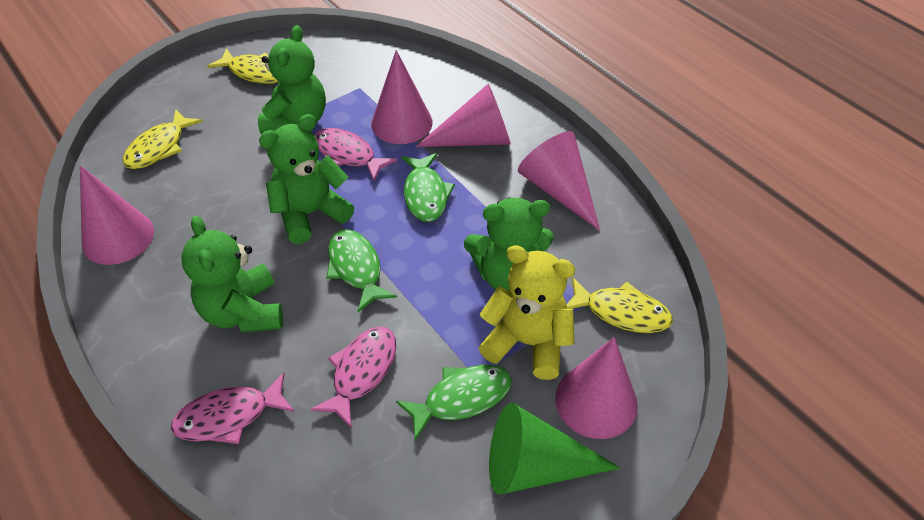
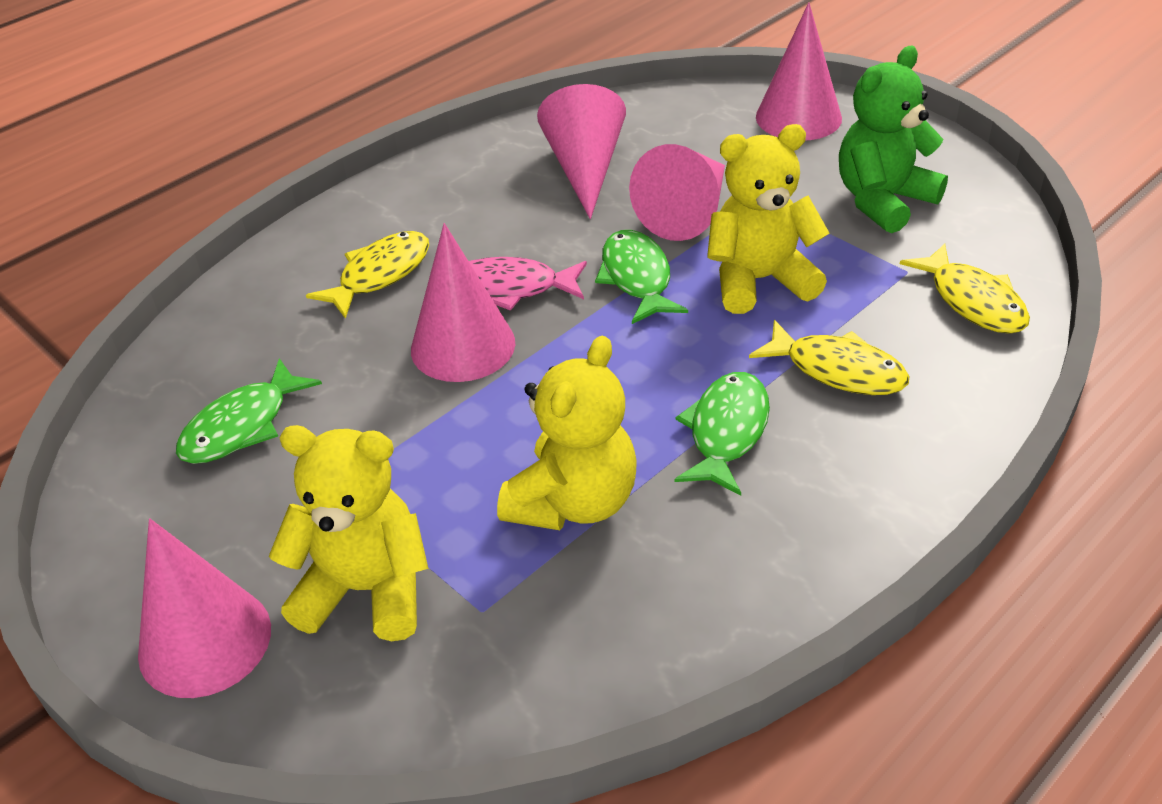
green cone: [489,403,620,495] = 1 -> none = 0
green teddy bear: [182,216,283,333] [258,25,326,134] [259,114,354,244] [464,197,554,291] = 4 -> [839,46,948,233] = 1
pink fish: [171,373,295,444] [311,327,396,428] [315,128,397,181] = 3 -> [469,257,587,311] = 1
yellow teddy bear: [479,245,575,380] = 1 -> [269,425,428,641] [497,336,637,530] [707,124,830,314] = 3

